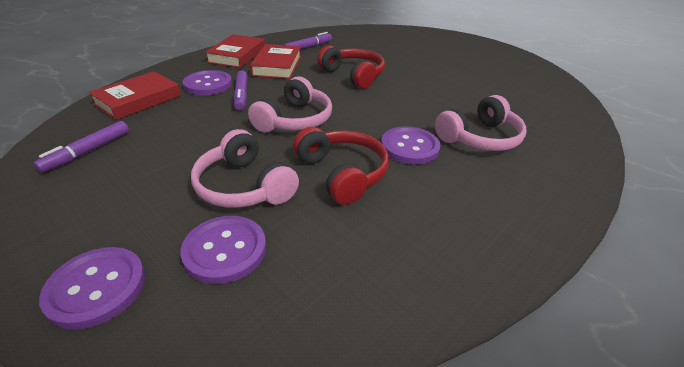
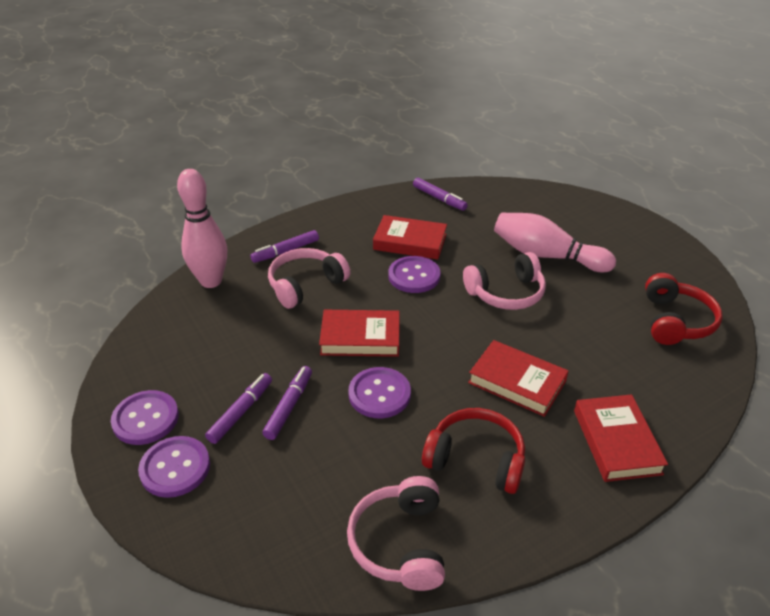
pink bowling pin: none = 0 -> [177,169,227,288] [494,213,616,273] = 2
purple marker: [34,121,129,173] [234,70,248,110] [284,32,332,50] = 3 -> [205,373,272,444] [250,230,319,263] [262,366,312,440] [413,178,468,211] = 4
red book: [88,71,181,120] [205,34,265,68] [250,44,301,79] = 3 -> [319,310,400,357] [373,215,447,259] [468,340,568,417] [574,394,668,482] = 4

